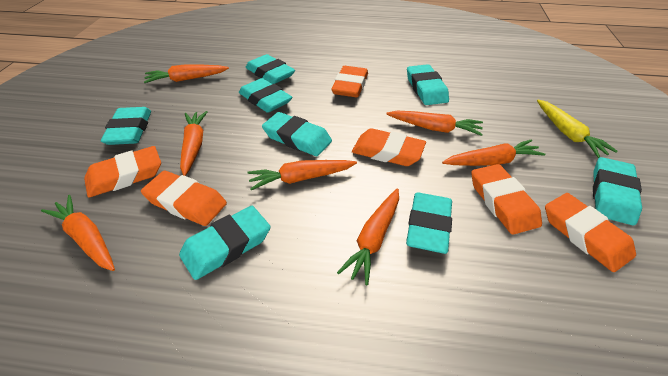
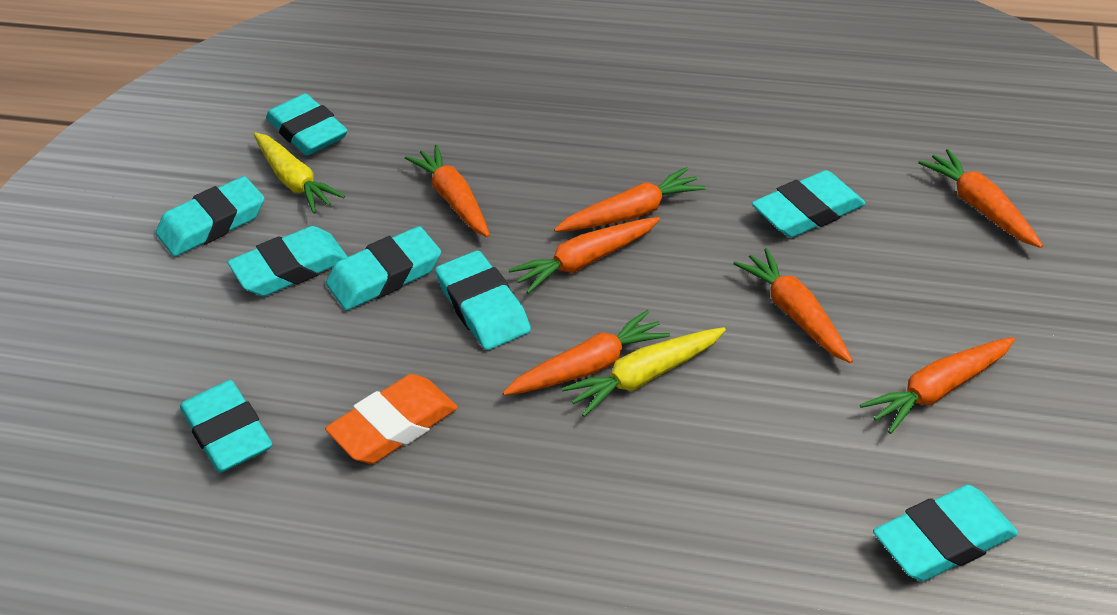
orange eraser: [84,146,161,198] [141,171,227,226] [331,66,368,97] [352,128,426,166] [471,164,542,235] [545,193,636,272] = 6 -> [325,374,458,464] = 1
yellow carrot: [537,100,618,158] = 1 -> [254,133,345,214] [562,327,726,417] = 2

